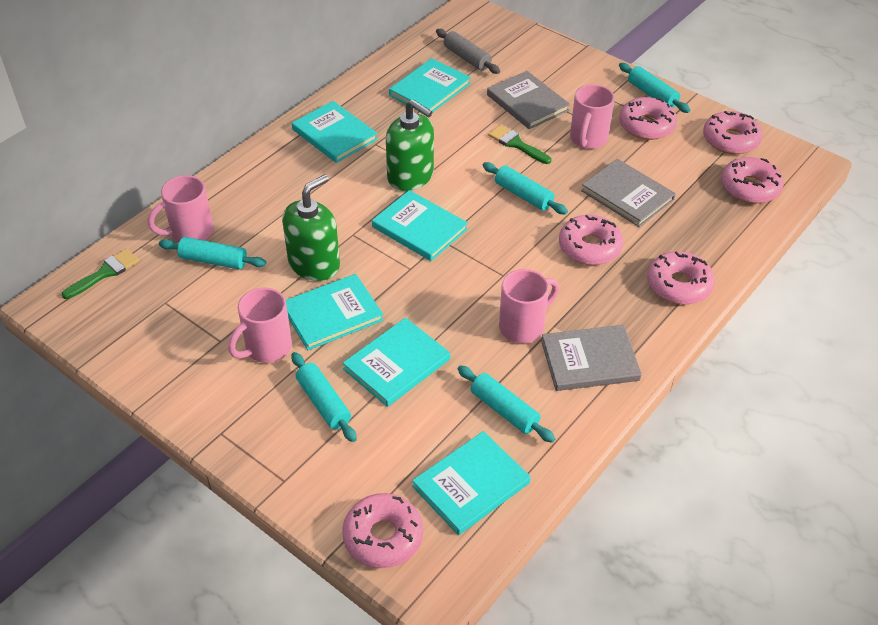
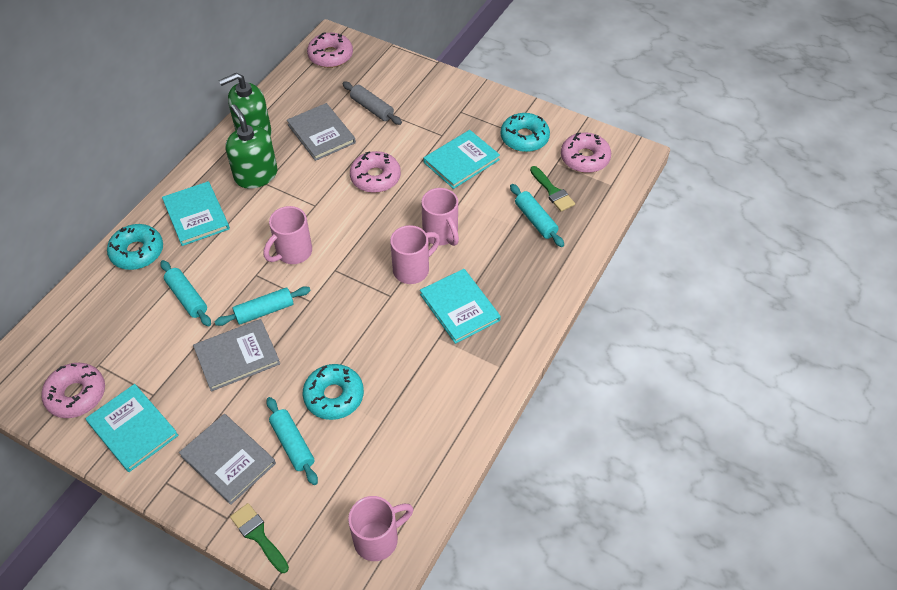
pink donut: [342,493,423,568] [559,215,623,265] [619,97,677,140] [647,251,715,304] [703,111,762,154] [721,157,784,203] = 6 -> [41,363,105,418] [307,32,353,68] [350,151,401,193] [561,133,611,173] = 4
turquoise book: [286,274,383,350] [292,101,378,163] [343,318,450,407] [372,190,468,261] [389,58,471,113] [412,431,531,535] = 6 -> [86,384,179,472] [162,181,230,246] [420,269,501,344] [423,130,500,189] = 4
turquoise donut: none = 0 -> [107,224,163,270] [303,364,364,420] [500,113,550,152] = 3
turquoise rolling pin: [159,237,266,270] [291,352,357,442] [458,365,555,443] [483,162,568,214] [619,63,690,113] = 5 -> [161,260,211,326] [214,286,311,326] [266,397,318,485] [510,184,564,247] = 4

